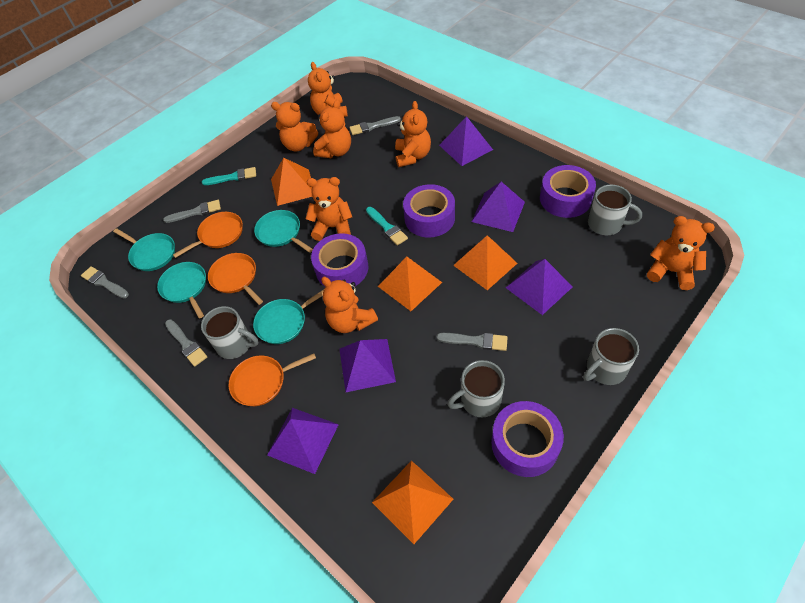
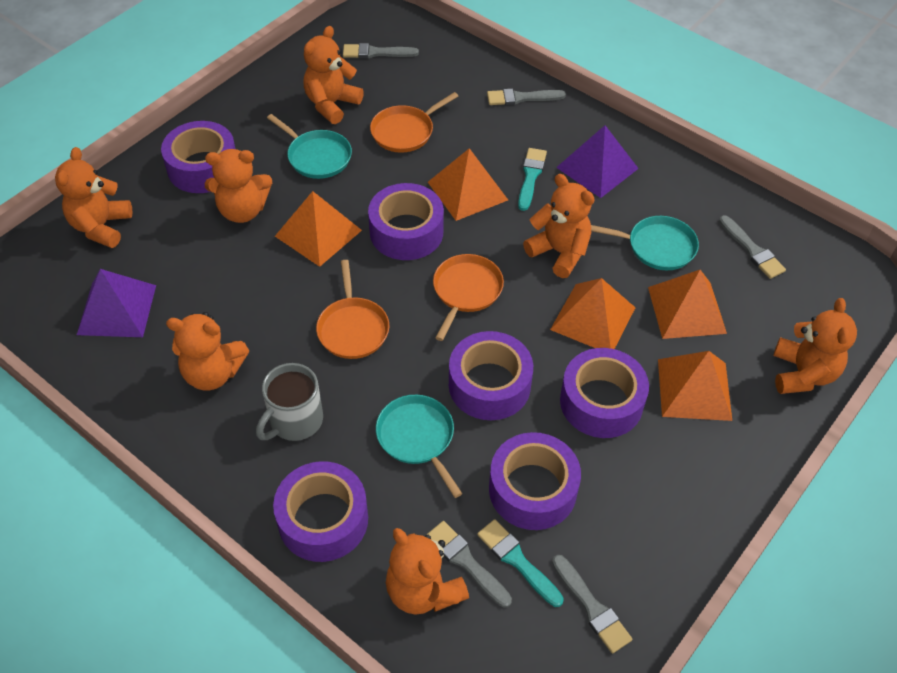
grey mug: [201,306,259,359] [447,360,505,418] [583,328,639,385] [588,185,642,235] = 4 -> [256,363,323,441] = 1
orange pyramid: [271,158,312,206] [372,460,453,544] [378,257,442,311] [453,235,517,290] = 4 -> [275,191,362,267] [428,148,508,221] [550,278,636,349] [648,270,727,339] [658,351,732,421] = 5
purple pyramid: [267,408,339,474] [339,339,396,392] [439,116,493,166] [472,182,525,232] [506,259,573,315] = 5 -> [77,269,156,337] [556,125,639,198] = 2
purple tape: [311,233,368,287] [403,184,455,237] [491,401,564,477] [540,165,596,218] = 4 -> [161,121,235,193] [273,461,368,562] [368,183,444,260] [449,331,533,420] [489,432,581,530] [560,348,649,438] = 6
turquoise pan: [113,228,175,271] [157,262,206,319] [253,290,324,344] [254,210,313,253] = 4 -> [267,114,352,179] [376,395,462,498] [591,216,699,270] = 3

